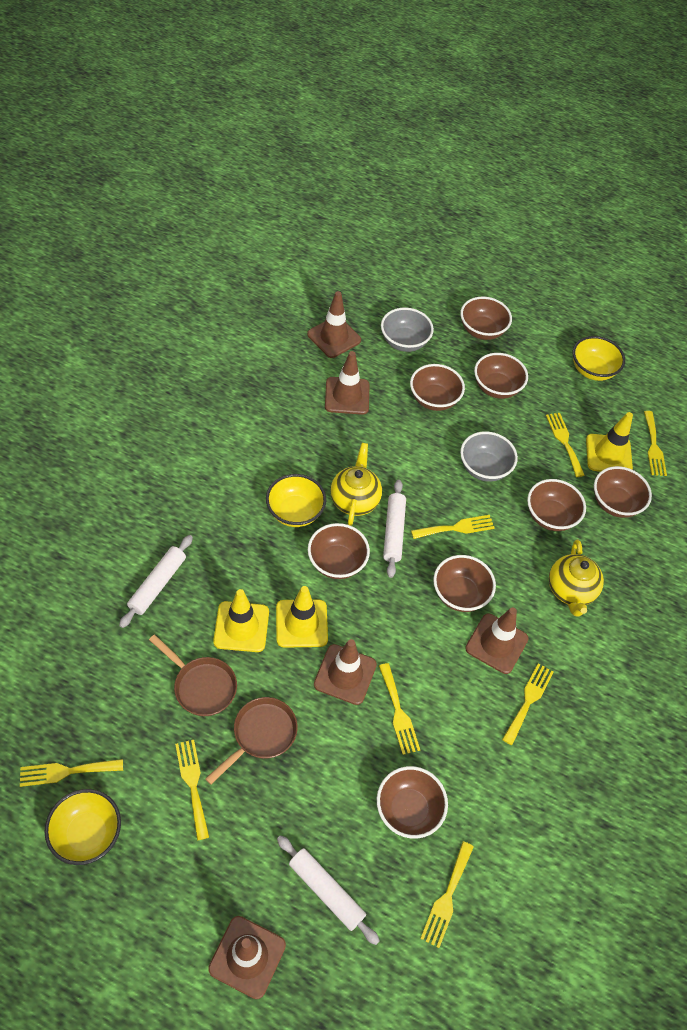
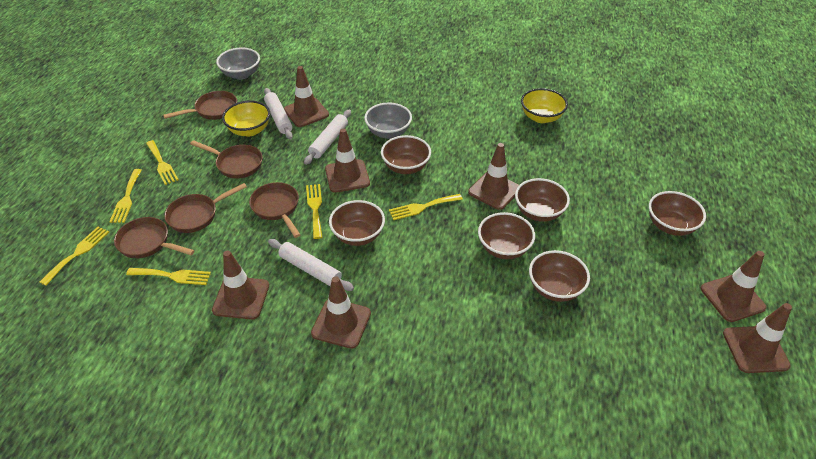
brown bowl: [308,523,370,579] [377,766,448,839] [410,364,465,411] [433,555,496,612] [460,297,512,340] [474,353,528,399] [527,479,586,531] [594,466,652,518] = 8 -> [329,200,385,246] [381,135,431,174] [478,212,535,259] [515,178,570,222] [529,250,590,302] [649,191,706,236] = 6
brown pan: [149,635,237,716] [205,697,298,785] = 2 -> [114,217,195,258] [163,91,237,120] [164,183,247,233] [190,140,263,179] [249,182,300,238] = 5
brown traffic cone: [208,916,286,999] [307,291,361,358] [314,639,377,705] [325,351,370,415] [465,608,528,674] = 5 -> [212,250,269,320] [284,66,329,127] [311,276,371,349] [325,129,370,193] [468,143,519,210] [701,251,767,322] [723,303,792,373] = 7
yellow bowl: [45,789,121,865] [266,474,326,527] [573,336,625,381] = 3 -> [222,101,270,137] [521,88,568,123] = 2
yellow fork: [20,759,123,787] [175,740,209,840] [379,663,420,755] [411,515,494,539] [420,841,474,948] [502,663,554,745] [546,413,585,477] [644,411,667,476] = 8 -> [40,227,109,286] [109,169,142,223] [126,268,211,285] [146,140,179,185] [306,184,322,239] [389,194,463,220] = 6
yellow teapot: [330,443,382,526] [549,540,604,617] = 2 -> none = 0
yellow traffic cone: [213,589,269,652] [276,586,328,648] [586,412,633,472] = 3 -> none = 0

